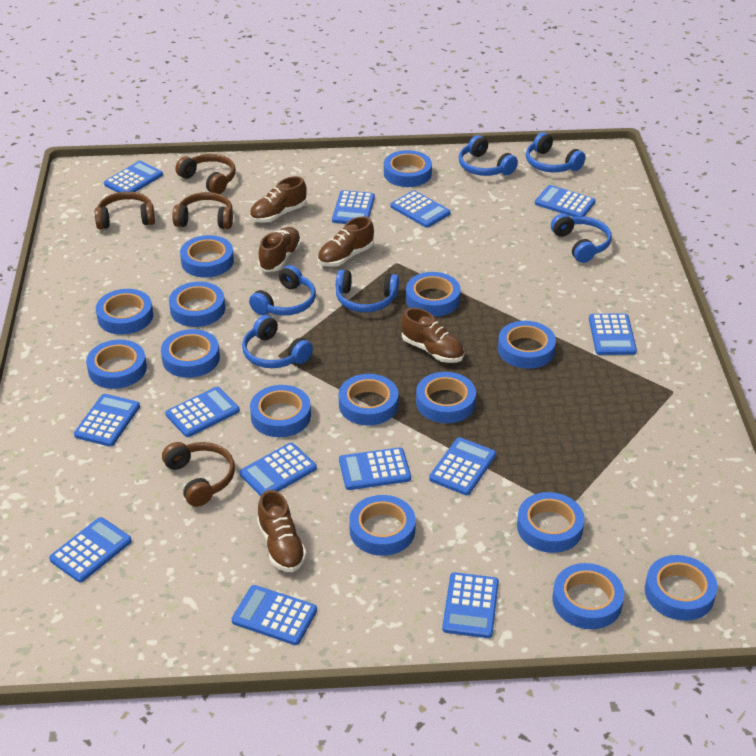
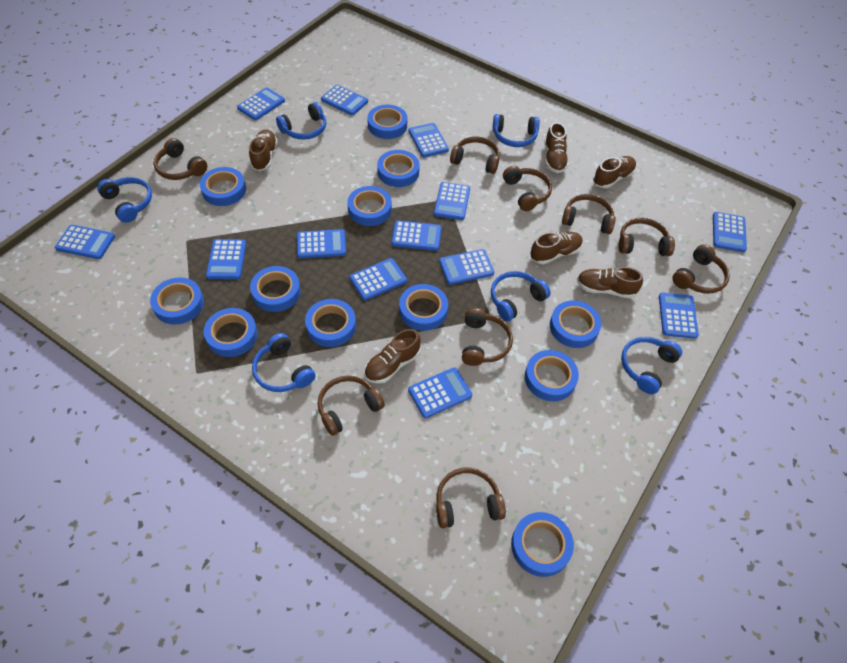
blue tape: [86,339,147,389] [96,289,153,335] [161,329,220,378] [169,282,225,327] [180,235,234,278] [250,385,311,437] [339,374,398,426] [349,495,416,556] [384,150,432,187] [406,272,461,317] [416,372,476,423] [498,321,556,369] [517,492,585,553] [553,563,624,629] [645,555,717,621] = 15 -> [150,277,204,325] [200,167,246,206] [204,308,258,357] [250,266,301,312] [305,299,356,347] [347,186,392,226] [367,105,407,139] [377,150,420,187] [399,284,448,331] [511,512,574,577] [525,350,579,401] [550,300,601,348] = 12
brown headphones: [95,191,155,229] [162,442,235,507] [172,192,233,229] [175,154,236,194] = 4 -> [153,138,207,180] [318,375,385,436] [436,468,506,528] [450,136,500,174] [462,308,513,366] [503,166,552,211] [562,194,616,234] [619,218,675,256] [672,244,730,294] = 9
brown shoe: [250,176,307,223] [257,490,307,572] [258,227,301,272] [317,216,374,267] [401,308,464,363] = 5 -> [249,129,278,171] [364,329,421,384] [530,232,583,265] [544,122,569,173] [577,267,643,298] [593,156,636,188] = 6

